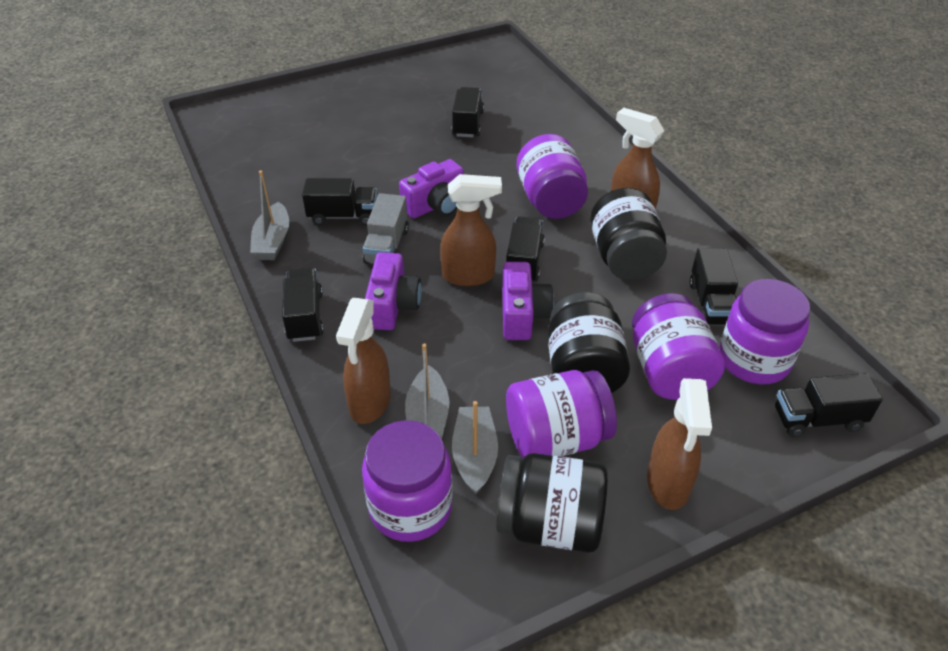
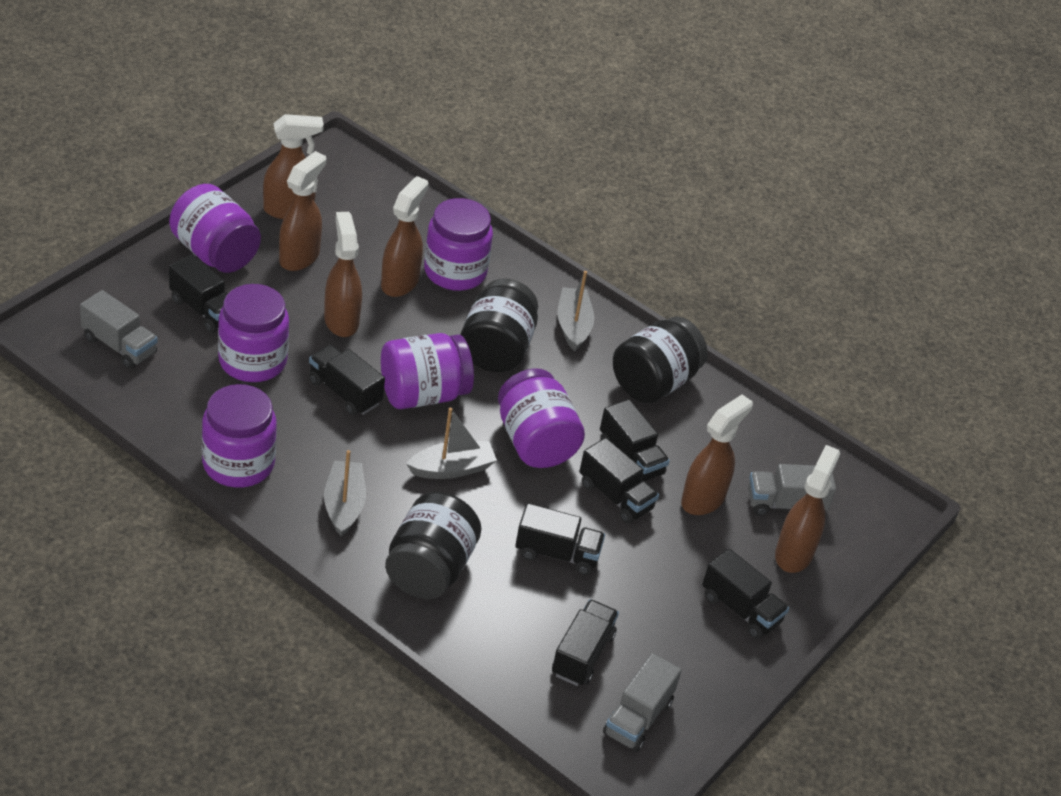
black truck: [282,268,323,342] [302,178,377,225] [451,87,484,137] [507,217,545,281] [689,248,738,325] [775,373,883,437] = 6 -> [169,254,228,333] [309,345,385,415] [515,503,605,575] [552,599,619,686] [579,438,659,524] [600,399,670,481] [702,548,789,639] = 7
brown spray bottle: [336,298,391,424] [440,174,502,286] [611,108,664,210] [647,378,712,510] = 4 -> [263,114,324,219] [279,151,326,271] [324,212,362,337] [381,176,429,297] [681,394,753,515] [775,445,840,573] = 6
grey truck: [363,193,409,264] = 1 -> [80,290,158,369] [603,653,682,752] [748,464,836,516] = 3
purple camera: [365,252,422,330] [399,159,464,219] [502,262,554,340] = 3 -> none = 0
purple jar: [362,420,453,542] [506,370,617,459] [517,134,588,219] [632,293,725,400] [719,279,810,384] = 5 -> [169,184,261,273] [202,384,277,488] [218,284,289,382] [381,333,474,409] [424,198,493,291] [498,368,585,468] = 6

